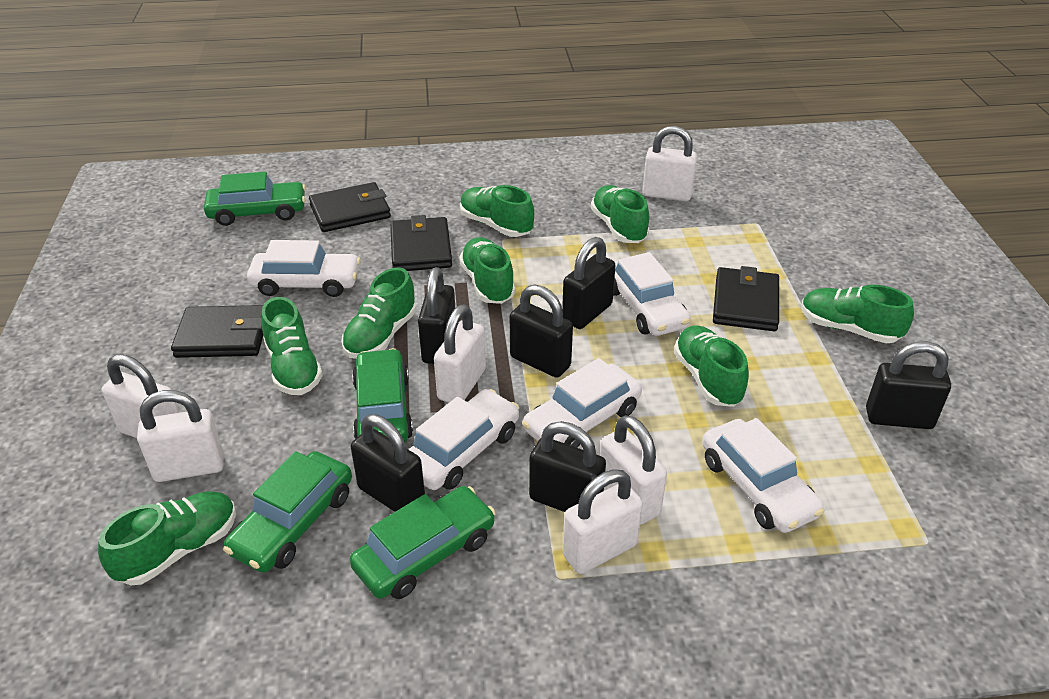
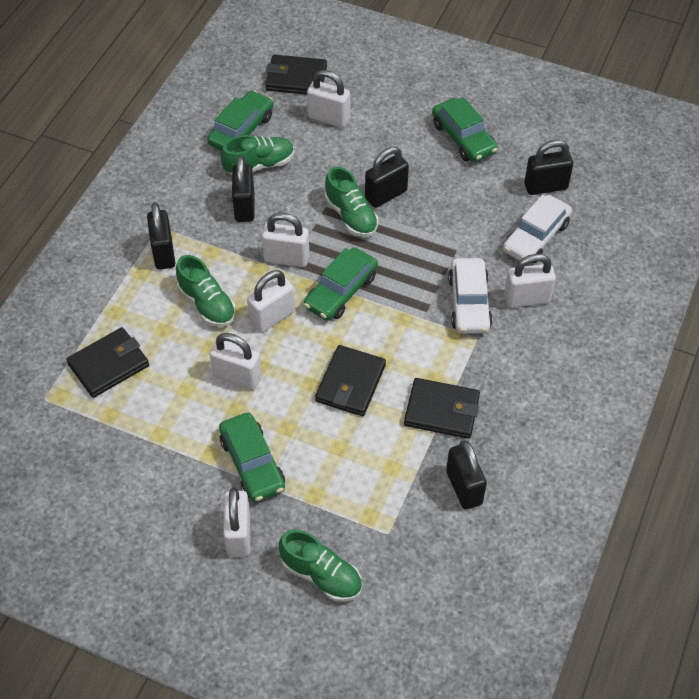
black padlock: [351,414,425,512] [418,267,455,364] [510,285,573,378] [529,421,606,512] [562,237,616,329] [866,341,951,429] = 6 -> [147,202,175,270] [232,156,254,222] [365,147,409,208] [446,440,487,510] [524,140,573,195] = 5
green shoe: [98,491,236,585] [261,297,323,395] [341,267,417,359] [459,237,515,304] [460,185,534,237] [591,185,649,243] [674,325,749,407] [801,285,914,343] = 8 -> [176,255,236,327] [221,135,294,175] [279,530,362,602] [325,167,378,237] = 4
white car: [247,240,361,297] [408,389,519,490] [522,358,642,448] [613,252,691,336] [702,418,825,533] = 5 -> [448,258,493,334] [503,194,572,263] = 2

